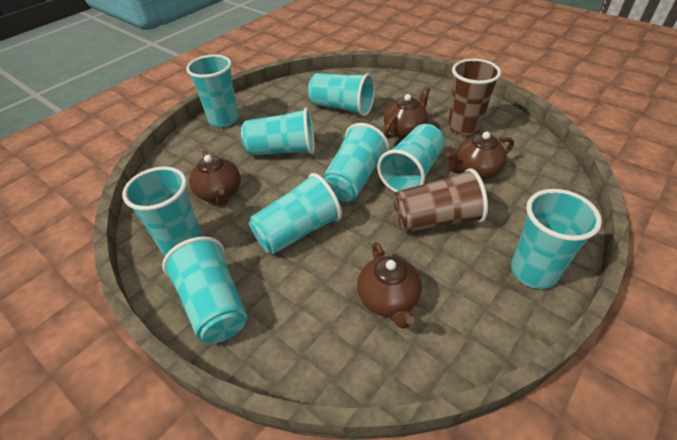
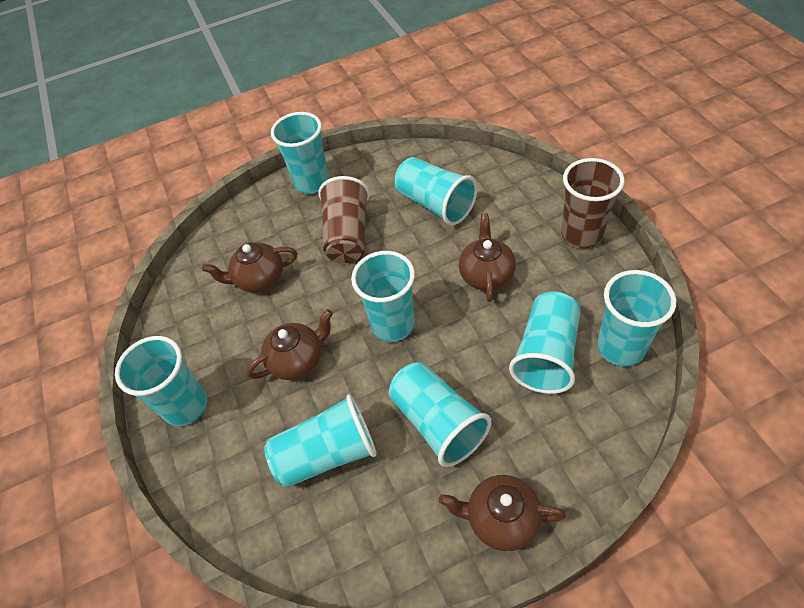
turquoise cup: [122,167,202,256] [162,237,248,344] [186,54,239,127] [241,108,314,156] [249,173,342,254] [308,73,375,116] [322,123,389,202] [377,124,445,193] [511,189,602,289] = 9 -> [115,336,207,426] [264,394,376,488] [271,112,330,194] [351,251,415,342] [389,362,491,467] [395,157,477,225] [509,292,581,394] [597,270,676,366] = 8

